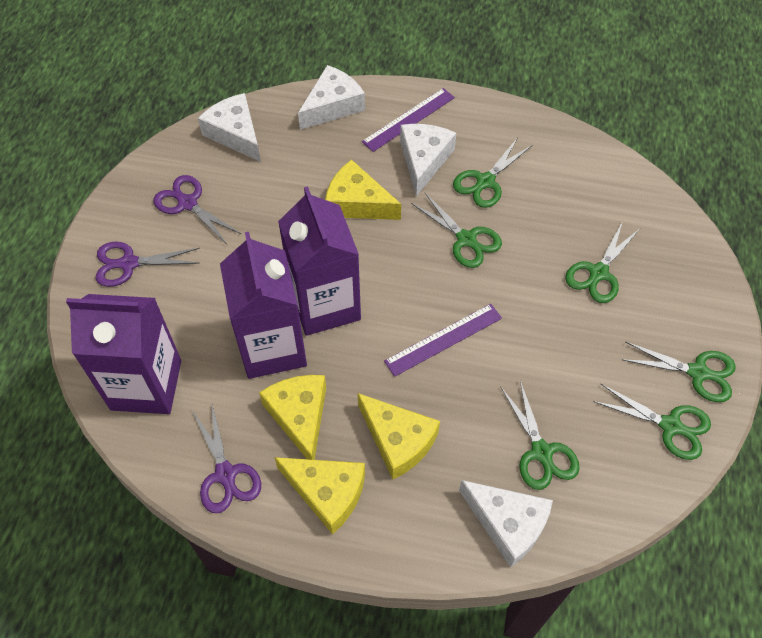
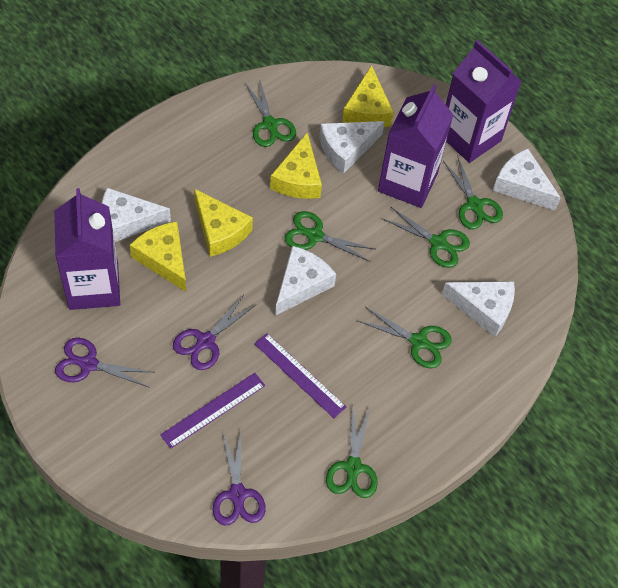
white cheese: [198,93,261,162] [298,65,365,130] [400,124,456,196] [459,480,553,567] = 4 -> [102,188,171,242] [275,246,336,316] [319,121,385,174] [442,281,515,337] [493,148,561,210] = 5

